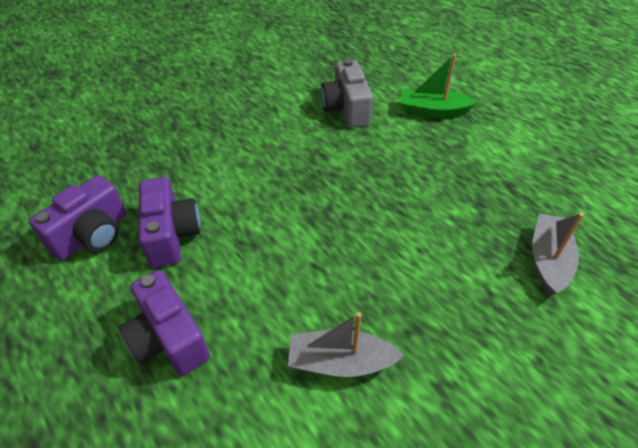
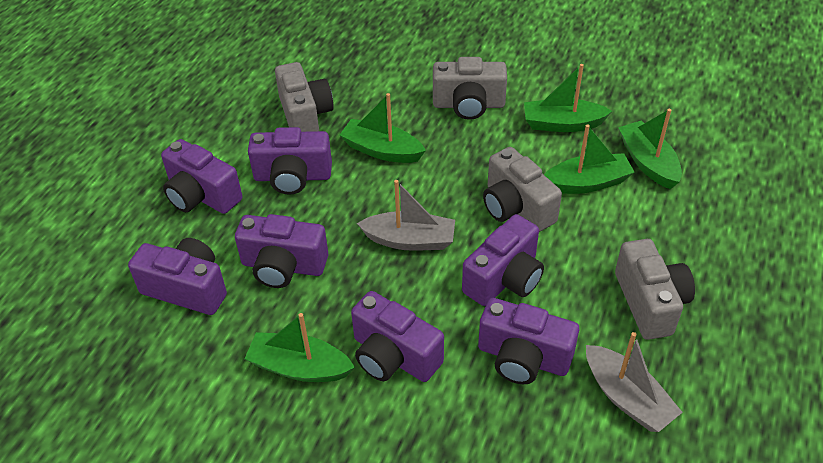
green boat: [401,54,477,118] = 1 -> [245,313,355,382] [340,93,426,163] [524,64,612,132] [544,124,635,194] [618,109,682,189] = 5
grey camera: [321,59,373,128] = 1 -> [275,62,334,132] [433,57,507,120] [483,147,562,232] [615,239,695,340] = 4
purple camera: [29,175,126,260] [119,270,210,376] [139,177,201,268] = 3 -> [128,238,227,315] [161,139,242,214] [235,214,328,288] [248,127,332,195] [351,291,444,382] [462,214,544,306] [478,298,579,384] = 7

